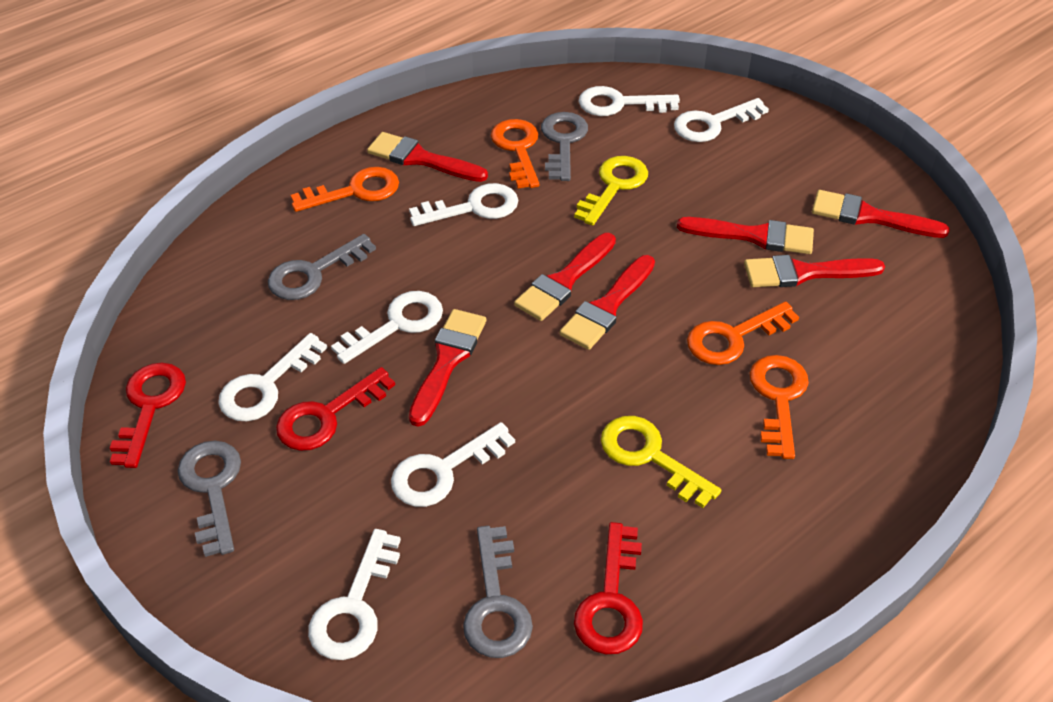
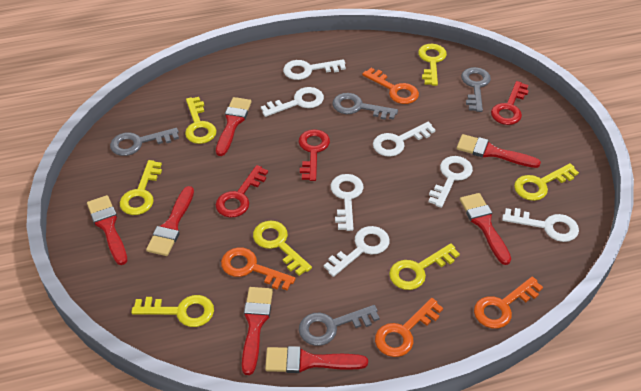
yellow key: [574,156,648,225] [601,416,721,508] = 2 -> [120,160,162,215] [131,295,214,327] [185,97,217,144] [253,221,312,276] [389,243,460,290] [418,44,447,86] [514,163,579,201] = 7

